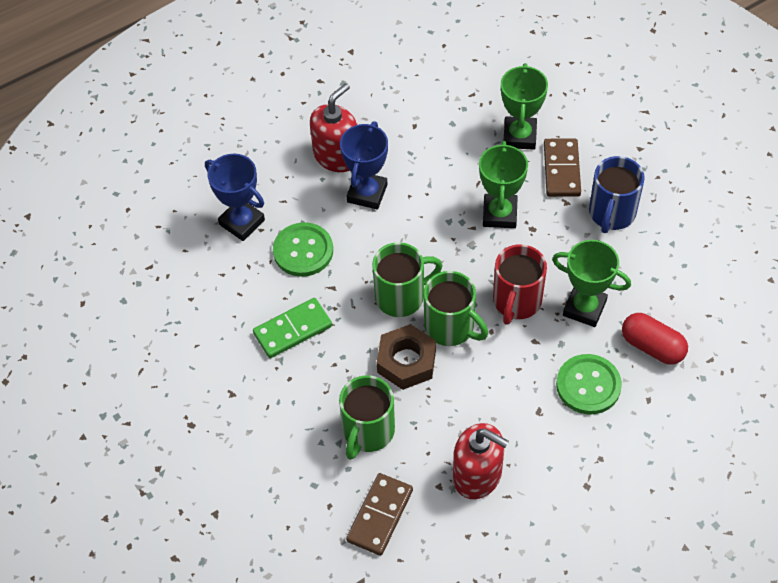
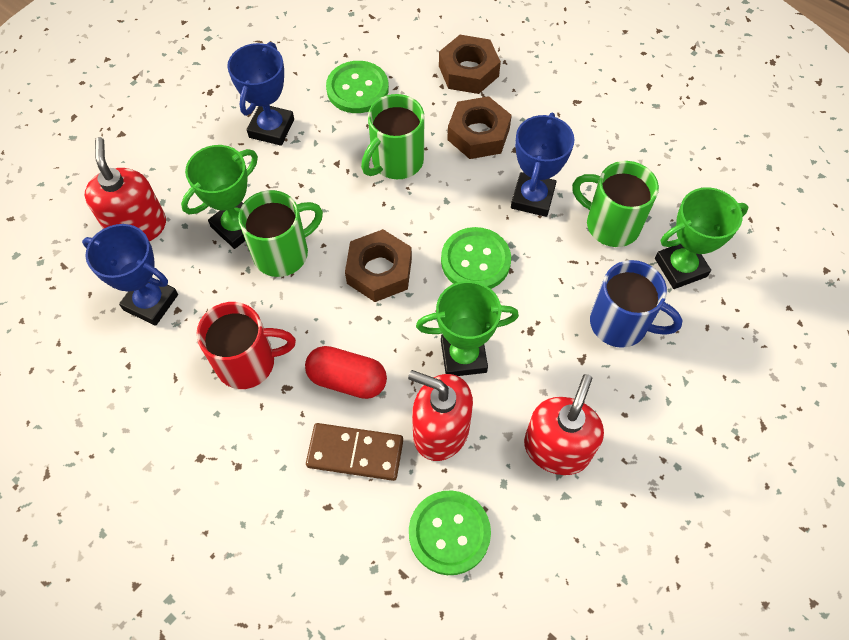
blue trophy: [205,154,265,241] [340,121,388,209] = 2 -> [82,224,178,326] [227,42,294,146] [511,113,575,217] = 3
brown domino: [346,473,413,556] [544,139,581,197] = 2 -> [306,423,403,481] = 1
brown nut: [377,324,436,390] = 1 -> [345,229,412,302] [439,35,501,94] [447,96,512,159] = 3
green button: [273,222,333,277] [556,354,622,415] = 2 -> [326,61,389,113] [409,490,491,575] [441,227,511,289] = 3
green domino: [253,298,332,358] = 1 -> none = 0
red soap dispenser: [310,83,357,172] [453,423,509,499] = 2 -> [85,137,166,241] [408,370,473,461] [524,374,604,475] = 3

